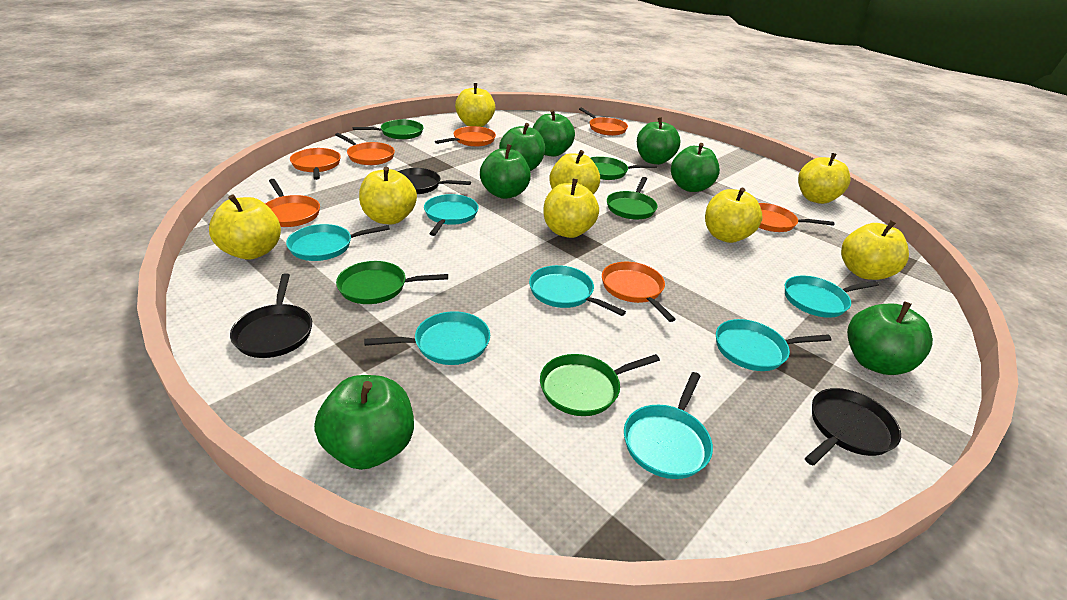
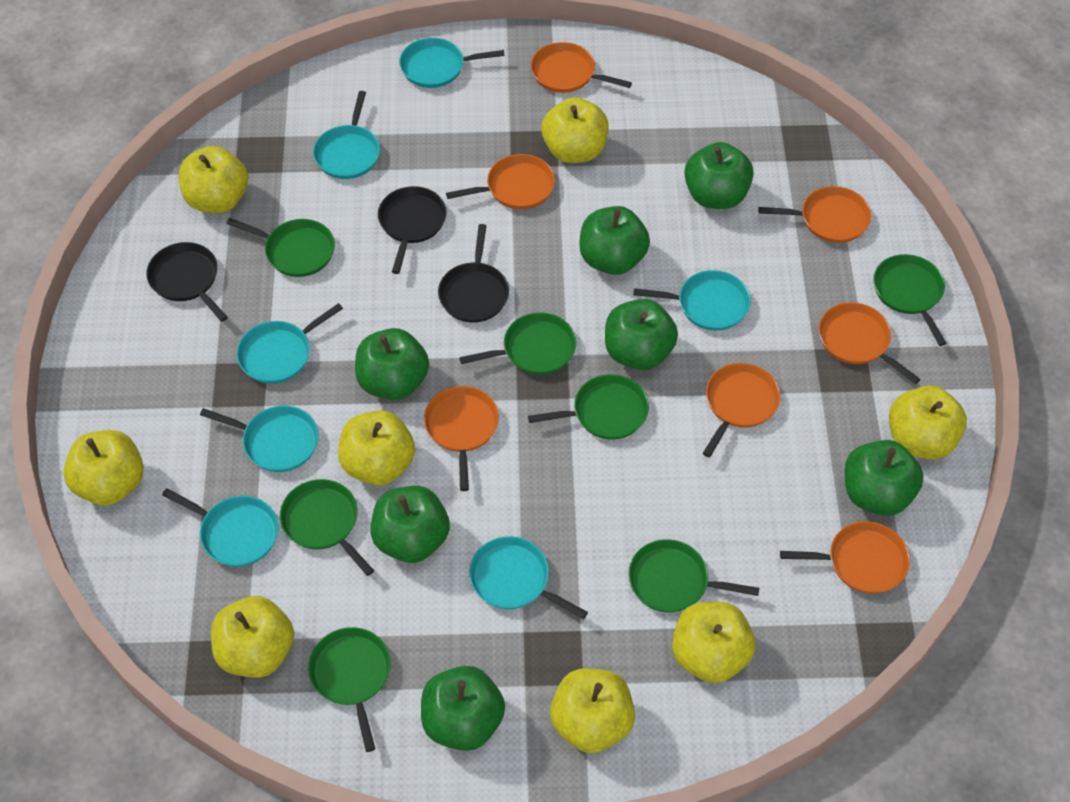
green pan: [336,261,448,304] [352,119,424,140] [540,354,660,416] [590,156,657,180] [607,177,658,219] = 5 -> [227,218,335,277] [280,479,374,576] [308,627,391,752] [459,312,577,375] [528,374,649,440] [628,539,759,613] [873,254,947,346] = 7

